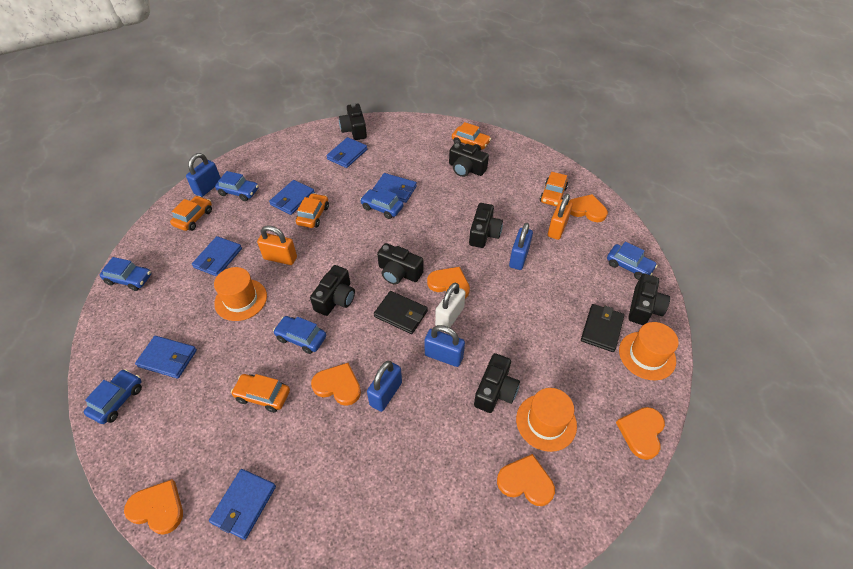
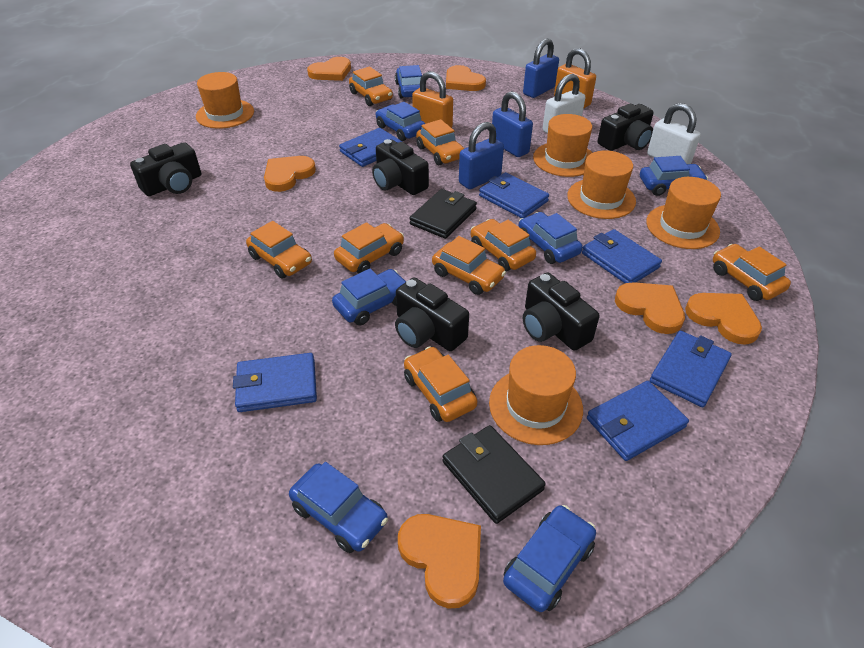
black camera: [310,265,355,316] [339,103,367,140] [377,243,424,285] [449,143,489,177] [469,203,503,248] [474,353,520,413] [628,274,670,325] = 7 -> [130,142,201,196] [372,139,429,195] [395,277,469,351] [523,273,599,351] [598,104,653,151] = 5
blue car: [84,369,142,424] [100,257,151,291] [215,171,259,201] [273,316,326,354] [360,188,404,219] [607,242,657,280] = 6 -> [289,462,388,553] [332,269,407,325] [376,102,426,141] [395,65,422,99] [503,505,596,612] [518,212,583,264] [640,156,708,196] = 7
blue padlock: [186,153,221,197] [367,361,402,412] [425,325,465,367] [509,223,533,270] = 4 -> [459,122,504,189] [492,91,533,157] [523,38,559,98] = 3
orange car: [170,196,212,231] [231,374,290,412] [296,193,329,228] [452,122,491,151] [540,172,568,206] = 5 -> [246,221,312,279] [334,222,404,274] [349,67,393,106] [404,346,477,422] [416,119,465,165] [432,236,506,295] [471,219,536,271] [713,244,791,301] = 8
orange hat: [214,267,267,321] [516,388,577,452] [619,322,679,380] = 3 -> [196,72,254,129] [489,345,583,445] [533,114,593,177] [567,150,636,219] [646,177,721,249] = 5
white padlock: [435,282,465,328] = 1 -> [543,74,585,134] [647,103,701,164] = 2

